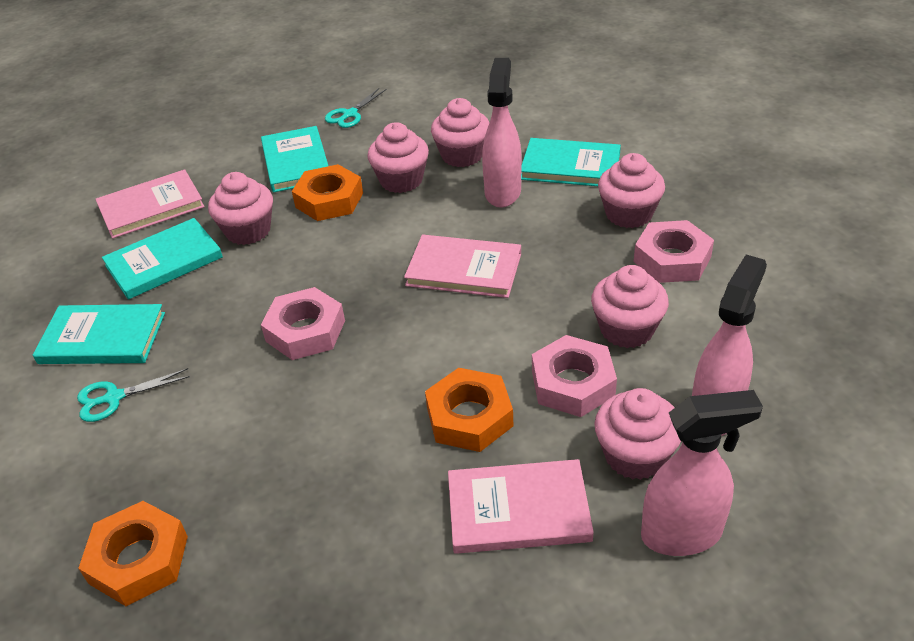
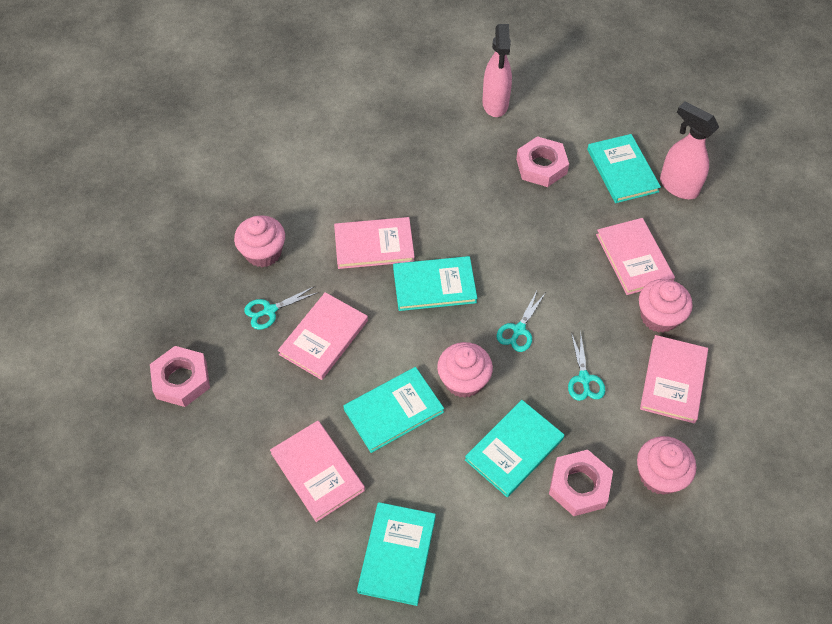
orange nut: [78,501,188,606] [292,164,363,221] [425,368,513,452] = 3 -> none = 0
pink book: [95,169,205,239] [404,234,521,298] [448,459,594,554] = 3 -> [270,421,365,522] [278,292,368,380] [334,217,415,269] [596,218,675,295] [640,335,708,423] = 5
pink cupcake: [208,172,273,245] [367,122,429,193] [431,98,489,167] [591,265,669,348] [594,388,681,480] [598,153,665,228] = 6 -> [234,215,285,267] [437,342,493,398] [637,436,696,495] [639,279,693,333] = 4
pink spray bottle: [482,58,522,208] [641,390,763,556] [692,254,767,436] = 3 -> [482,24,512,117] [660,101,719,199] = 2
turquoise book: [33,304,165,364] [102,218,223,299] [261,126,328,192] [521,138,621,186] = 4 -> [343,367,444,453] [357,502,436,606] [393,256,477,311] [465,400,564,497] [587,134,661,203] = 5
turquoise scissors: [77,368,190,422] [325,88,387,128] = 2 -> [244,286,319,330] [497,291,545,352] [568,331,605,401] = 3

